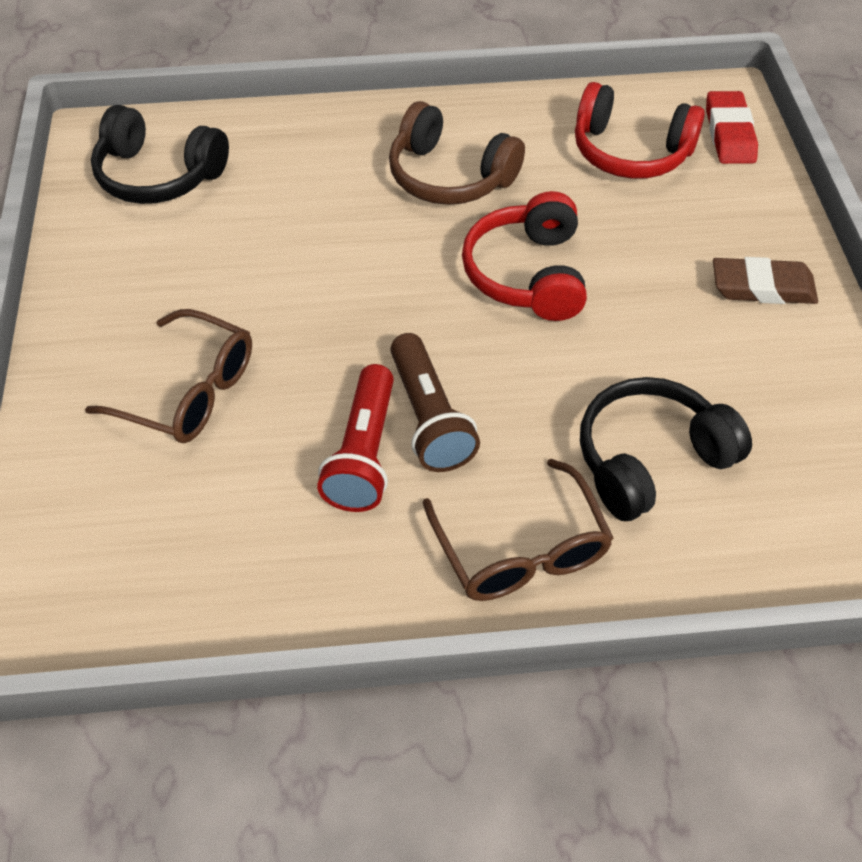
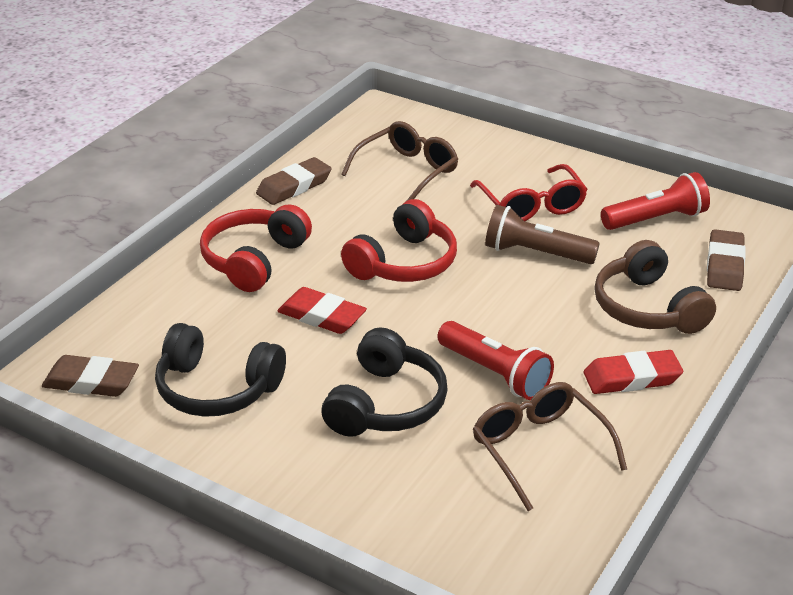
brown eraser: [713,257,818,304] = 1 -> [42,355,139,397] [256,157,332,205] [707,229,746,291] = 3
red eraser: [706,91,758,164] = 1 -> [277,287,367,334] [584,350,683,394] = 2
red flashlight: [317,364,394,512] = 1 -> [437,321,554,400] [601,172,710,230] = 2
red glasses: none = 0 -> [470,164,588,221] = 1

